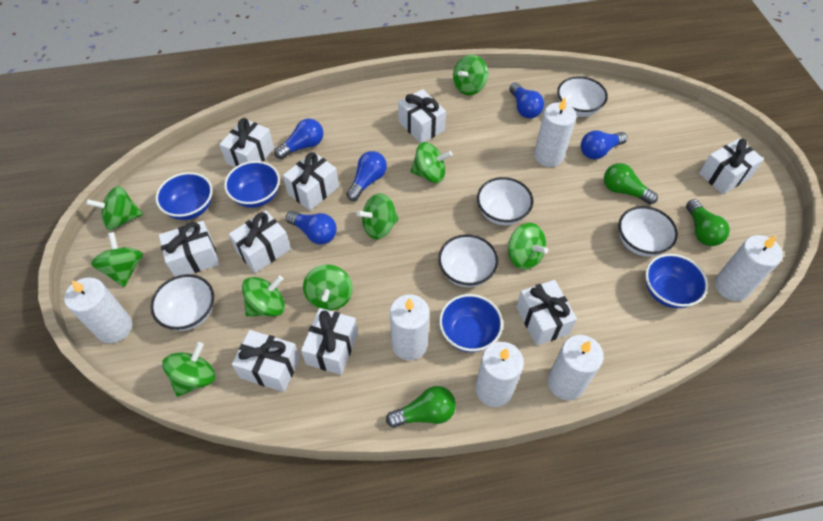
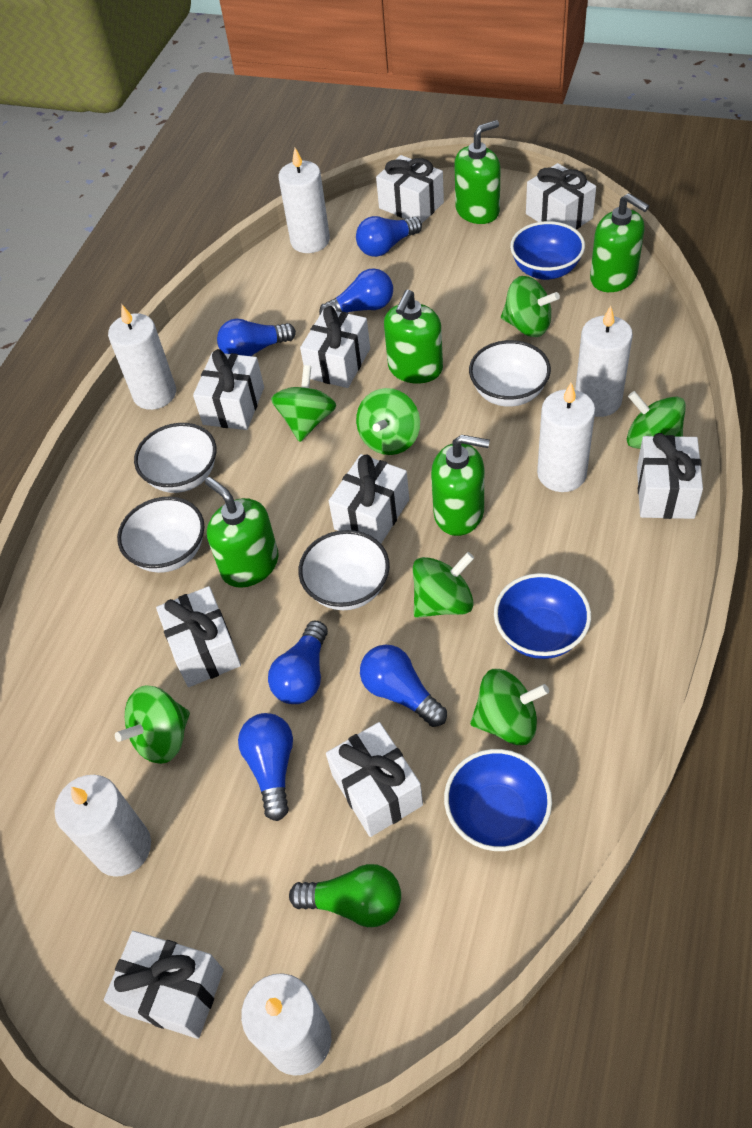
blue bowl: [155,172,213,220] [224,161,280,208] [439,294,503,352] [645,254,708,308] = 4 -> [444,749,552,851] [494,573,591,659] [510,221,585,280] = 3
blue light bulb: [274,119,323,159] [286,211,337,244] [347,151,387,201] [509,82,544,118] [581,130,627,159] = 5 -> [217,318,296,356] [238,713,293,821] [268,621,328,704] [319,268,393,314] [356,216,422,257] [360,644,447,727] = 6
green light bulb: [386,386,456,428] [604,163,658,204] [686,199,730,246] = 3 -> [289,864,401,927] = 1
green soap dispenser: none = 0 -> [205,477,279,588] [384,290,443,384] [431,435,490,536] [454,120,500,224] [590,193,649,292] = 5
green spinning top: [86,186,143,230] [91,232,143,287] [162,342,216,397] [242,275,285,317] [303,265,353,311] [356,193,399,239] [410,142,452,183] [453,55,488,95] [508,223,548,270] = 9 -> [115,685,190,764] [271,365,336,442] [356,388,420,455] [413,552,474,618] [470,669,549,745] [501,276,560,337] [627,391,686,449] = 7
white bowl: [150,274,214,331] [438,234,498,287] [477,177,533,225] [557,76,608,117] [618,206,678,257] = 5 -> [117,497,204,573] [134,423,216,493] [298,530,390,610] [469,340,551,407] = 4

